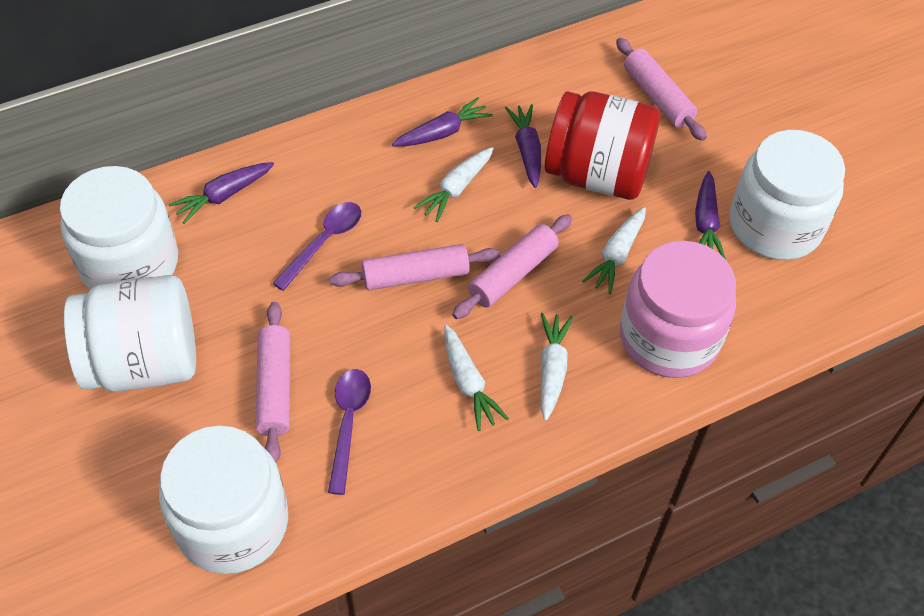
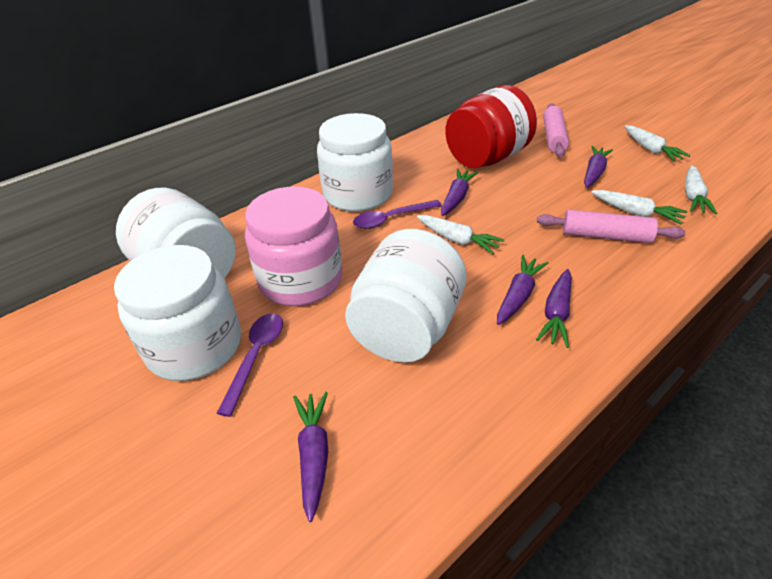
pink rolling pin: [256,302,290,463] [330,244,500,291] [452,214,572,319] [616,38,707,141] = 4 -> [537,210,686,243] [543,103,569,157] = 2
purple carrot: [169,162,274,224] [392,97,493,147] [505,104,541,188] [695,171,726,259] = 4 -> [293,392,328,522] [441,169,478,216] [497,255,548,325] [536,269,572,348] [584,146,613,188] = 5

